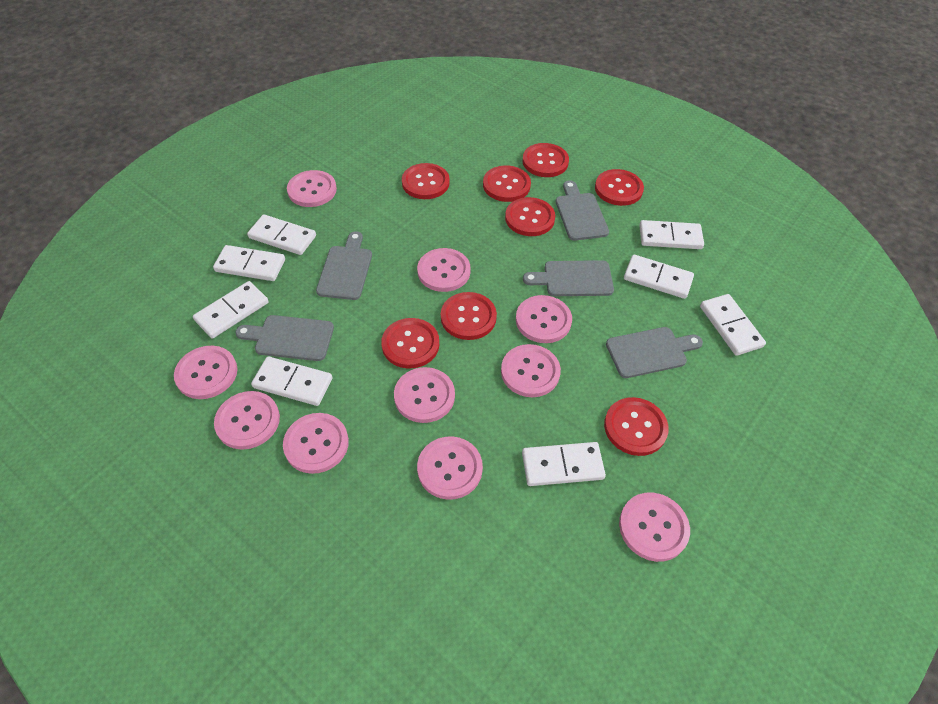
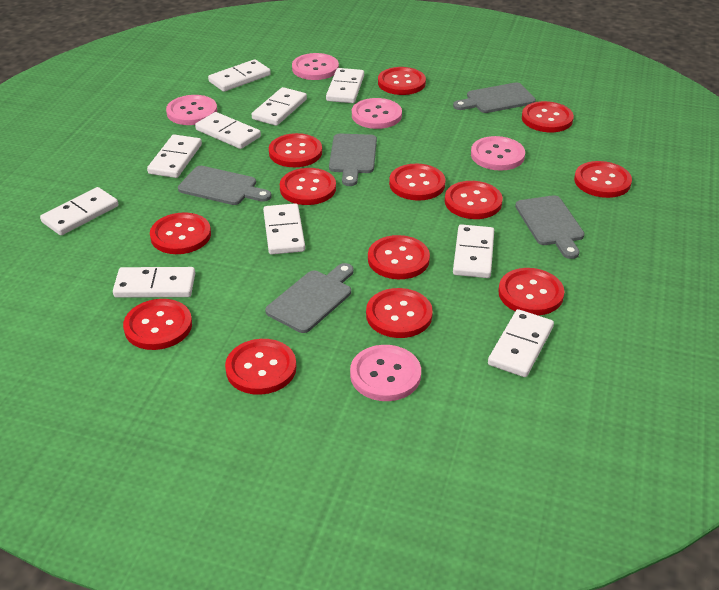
pink button: [174,346,237,399] [214,391,280,450] [283,413,349,474] [287,170,337,207] [394,367,455,423] [417,248,471,292] [417,436,483,500] [501,344,561,397] [516,295,572,343] [619,492,690,562] = 10 -> [166,95,217,125] [292,53,339,80] [350,345,421,401] [352,98,402,129] [471,136,525,171] = 5
red button: [381,318,439,369] [402,163,450,199] [441,292,497,340] [483,165,531,202] [505,197,555,236] [522,143,569,177] [595,169,644,206] [604,397,669,456] = 8 -> [123,299,192,350] [150,212,211,254] [225,339,296,395] [269,133,322,167] [280,168,336,205] [366,288,433,338] [368,235,430,279] [378,67,426,95] [389,164,446,201] [445,181,503,219] [498,268,564,315] [522,101,574,132] [574,161,632,198] = 13
white domino: [193,281,269,338] [213,245,285,281] [247,214,316,255] [251,356,333,406] [522,442,606,486] [624,255,694,299] [639,220,704,249] [700,294,766,356] = 8 -> [40,187,118,235] [113,267,195,298] [147,135,202,178] [195,112,261,149] [208,59,271,92] [252,87,307,126] [263,203,305,254] [326,68,364,103] [453,224,494,278] [488,309,554,377] = 10

